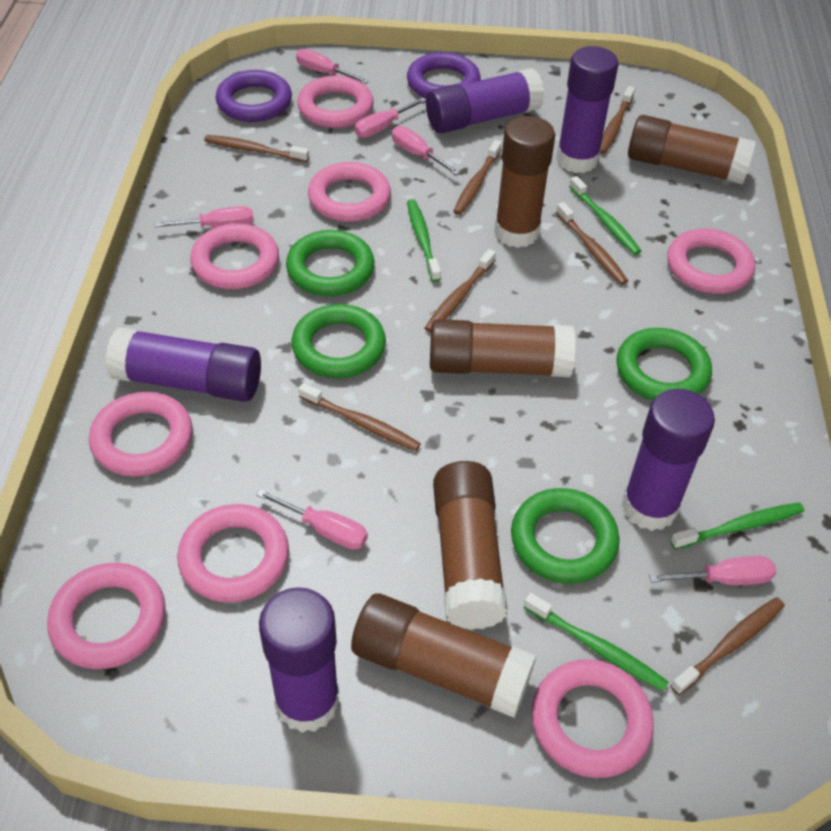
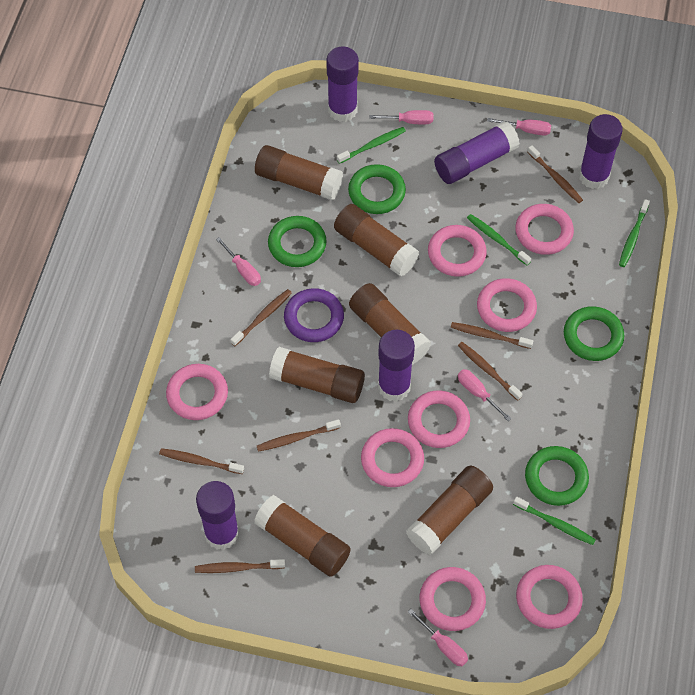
brown glue stick: [351,593,537,718] [430,319,576,377] [433,461,508,630] [494,116,555,248] [628,115,756,184] = 5 -> [254,495,351,577] [255,145,343,201] [269,347,365,403] [334,204,419,276] [349,283,431,365] [406,466,493,555] = 6
pink screwdriver: [154,206,254,228] [256,489,368,550] [296,49,369,84] [354,98,426,138] [392,126,460,175] [649,556,776,585] = 6 -> [216,237,261,286] [370,110,433,124] [408,609,468,666] [458,369,511,421] [487,118,551,135] = 5
purple ring: [216,70,292,122] [407,52,481,99] = 2 -> [284,288,344,342] = 1

